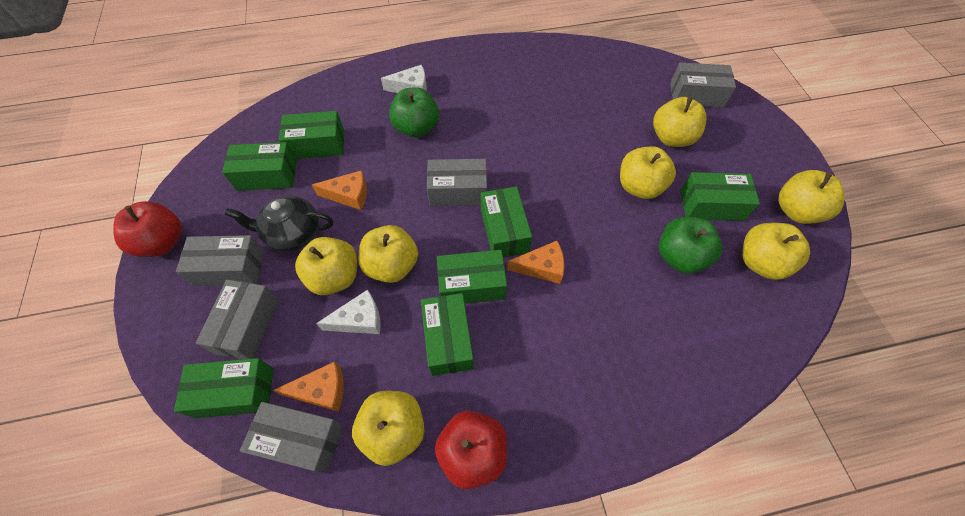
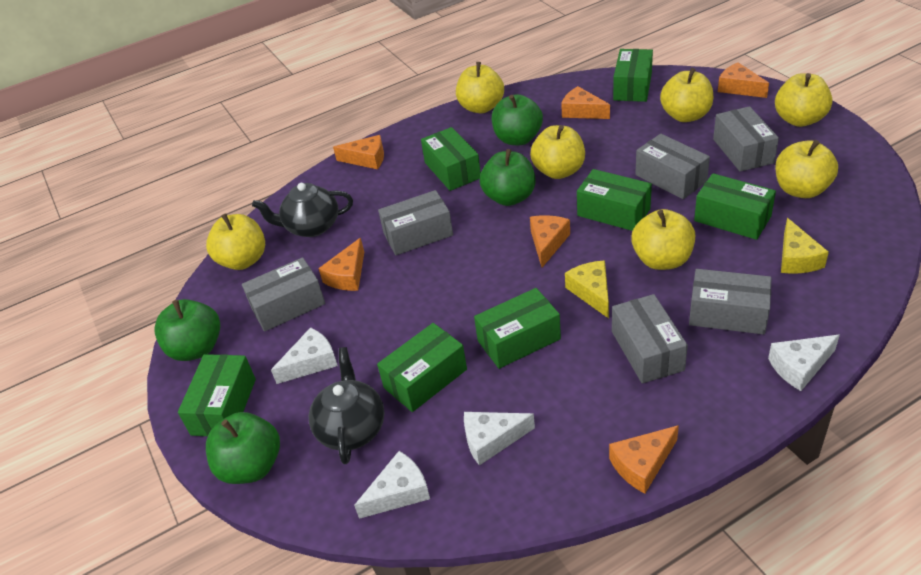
black teapot: [225,196,333,252] = 1 -> [252,183,353,237] [309,347,385,465] = 2
green apple: [389,87,439,138] [659,217,722,274] = 2 -> [154,299,220,361] [206,412,280,484] [480,149,535,206] [492,94,543,145] = 4
grey box: [176,235,265,286] [196,280,279,359] [240,402,344,474] [427,159,487,206] [670,63,736,108] = 5 -> [242,257,325,332] [378,190,453,255] [612,294,688,383] [635,134,710,199] [689,269,772,335] [713,106,779,172] = 6
orange cheese: [273,361,344,412] [312,170,367,210] [507,241,564,284] = 3 -> [318,238,364,291] [333,135,384,169] [530,215,570,268] [561,86,610,119] [609,425,679,494] [718,63,769,98] = 6
red apple: [113,201,182,257] [435,411,507,489] = 2 -> none = 0
white cheese: [316,289,381,334] [381,65,427,93] = 2 -> [271,327,338,384] [354,451,430,519] [464,412,535,465] [768,335,840,391] = 4
yellow cheese: none = 0 -> [565,260,609,318] [781,218,829,274] = 2

